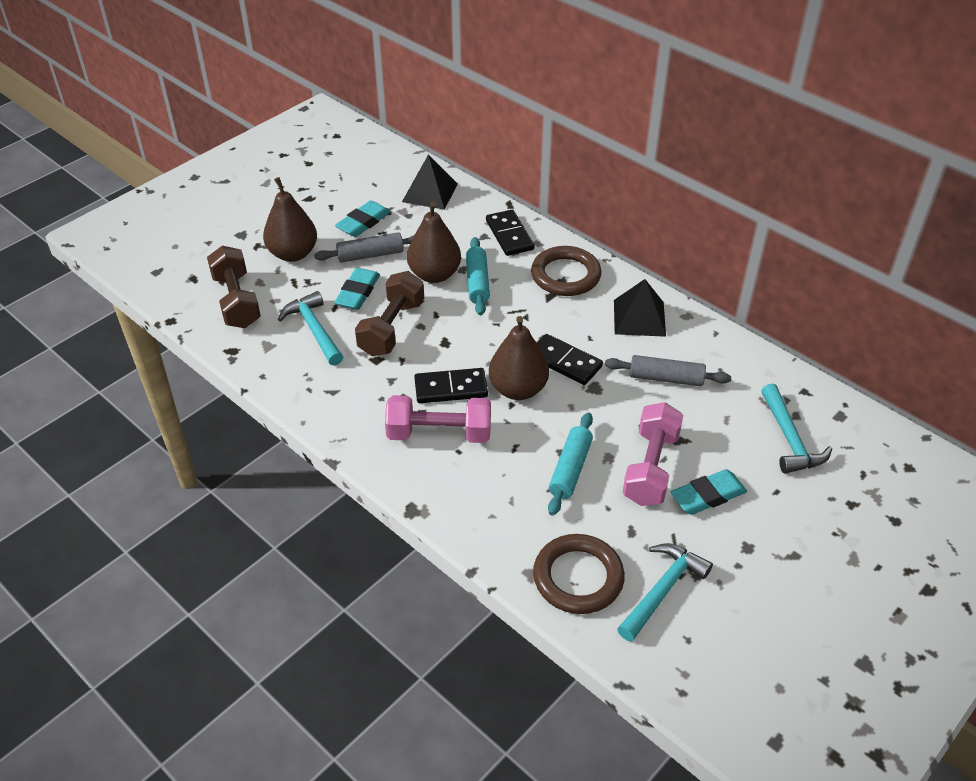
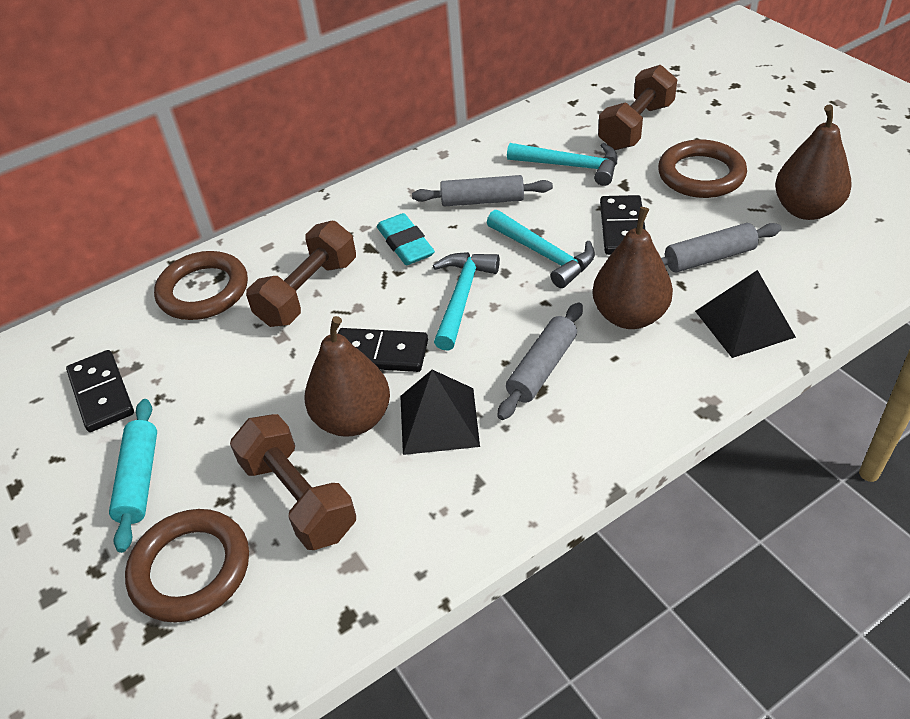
brown dumbbell: [207,246,261,328] [355,271,424,357] = 2 -> [230,414,356,550] [246,221,356,327] [598,65,677,150] = 3
brown ring: [531,246,602,296] [533,534,625,614] = 2 -> [125,509,249,623] [154,251,248,320] [658,140,747,198] = 3
grey rolling pin: [314,232,414,263] [605,355,731,386] = 2 -> [412,175,553,207] [497,302,583,420] [661,223,782,272] = 3
pink dumbbell: [385,395,491,443] [623,402,683,506] = 2 -> none = 0
turquoise eraser: [334,268,380,310] [335,200,391,237] [671,469,747,515] = 3 -> [377,213,435,265] = 1
turquoise rolling pin: [466,237,490,315] [548,412,593,516] = 2 -> [109,399,157,553] = 1

